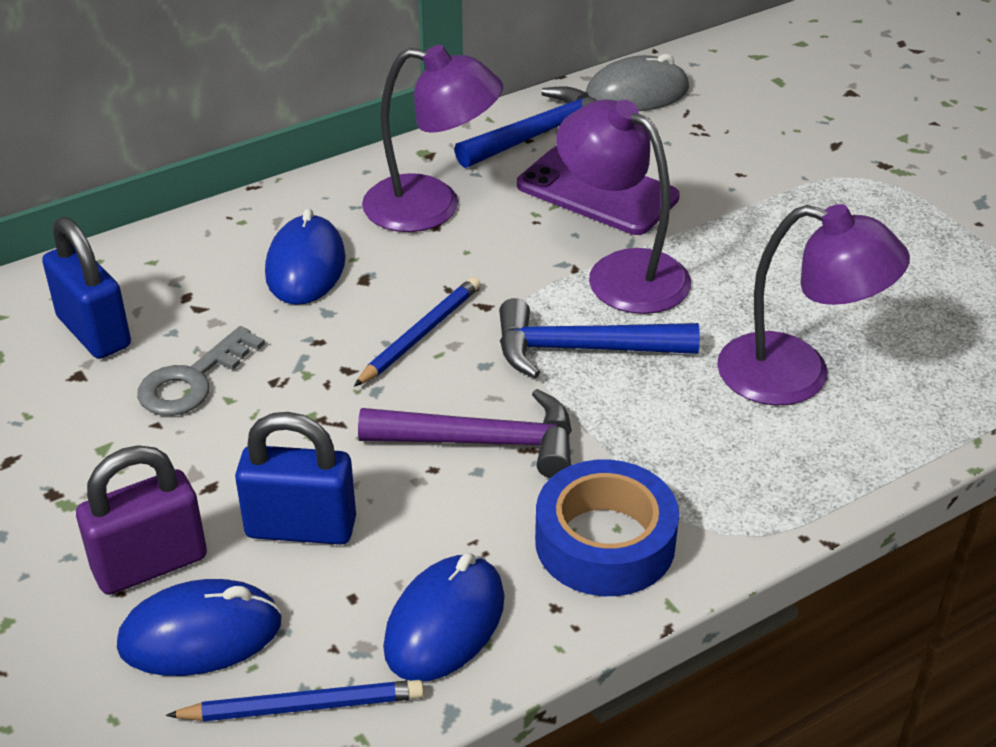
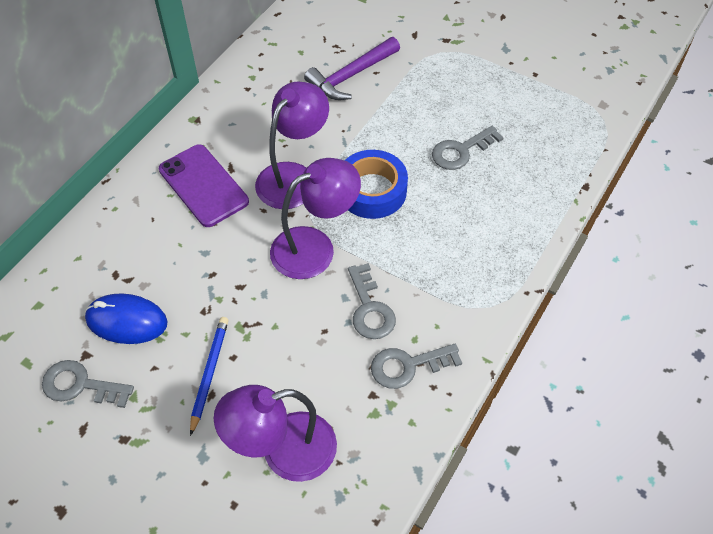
blue hammer: [454,86,597,168] [499,298,700,378] = 2 -> none = 0
blue mouse: [117,579,282,676] [265,208,346,305] [383,553,505,681] = 3 -> [85,293,168,344] = 1
blue padlock: [42,217,131,359] [235,412,356,545] = 2 -> none = 0
blue pencil: [166,680,424,721] [354,277,481,387] = 2 -> [190,317,229,436] = 1
grey key: [137,326,265,416] = 1 -> [42,360,134,408] [348,263,396,339] [371,344,462,389] [432,126,504,170] = 4
grey mouse: [586,54,689,111] = 1 -> none = 0
purple padlock: [76,445,207,595] = 1 -> none = 0

